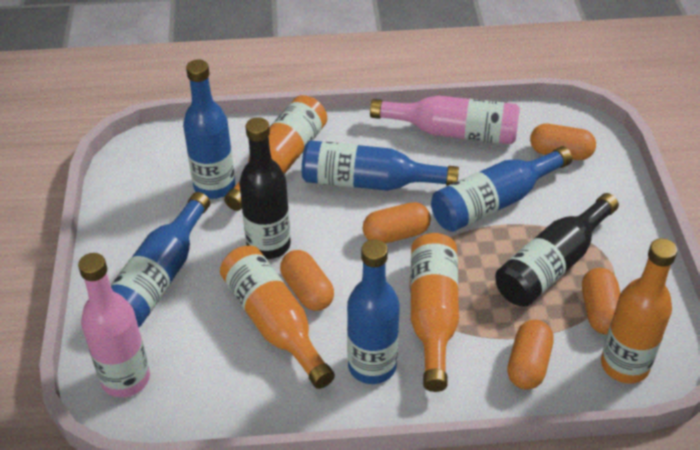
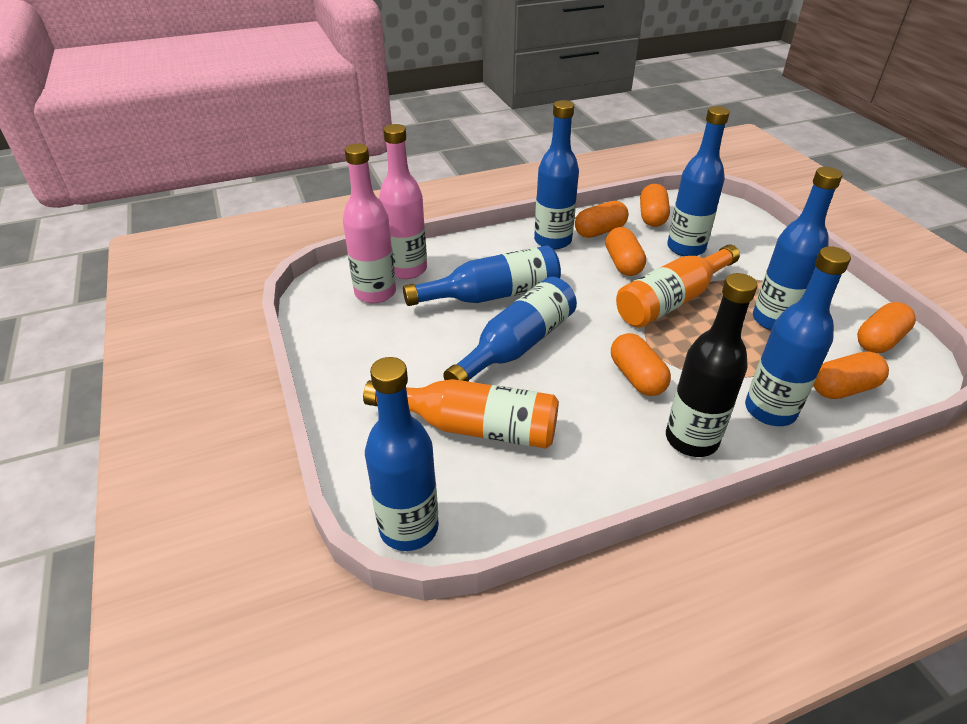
black bottle: [239,117,291,259] [495,193,619,307] = 2 -> [666,273,758,457] = 1
blue bottle: [111,192,210,327] [183,60,235,199] [302,140,459,191] [347,239,400,384] [431,146,572,232] = 5 -> [365,357,439,551] [403,246,561,306] [443,277,577,382] [534,100,579,250] [667,106,730,256] [745,246,851,426] [753,167,843,330] = 7
orange bottle: [220,245,335,389] [224,95,327,211] [410,233,459,392] [601,238,677,384] = 4 -> [363,379,559,449] [616,245,740,328] = 2
orange capsule: [280,250,334,311] [363,202,431,244] [507,320,554,390] [530,124,596,160] [582,268,621,335] = 5 -> [575,201,628,238] [605,227,646,276] [611,333,671,396] [640,184,670,227] [813,351,889,399] [857,302,916,353] = 6

